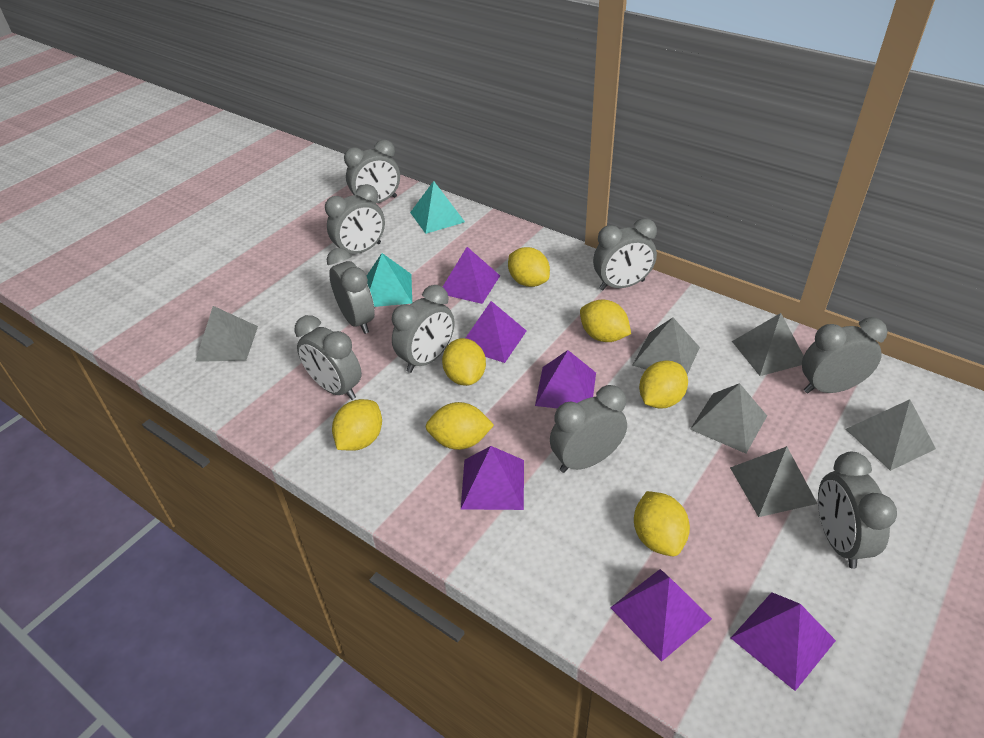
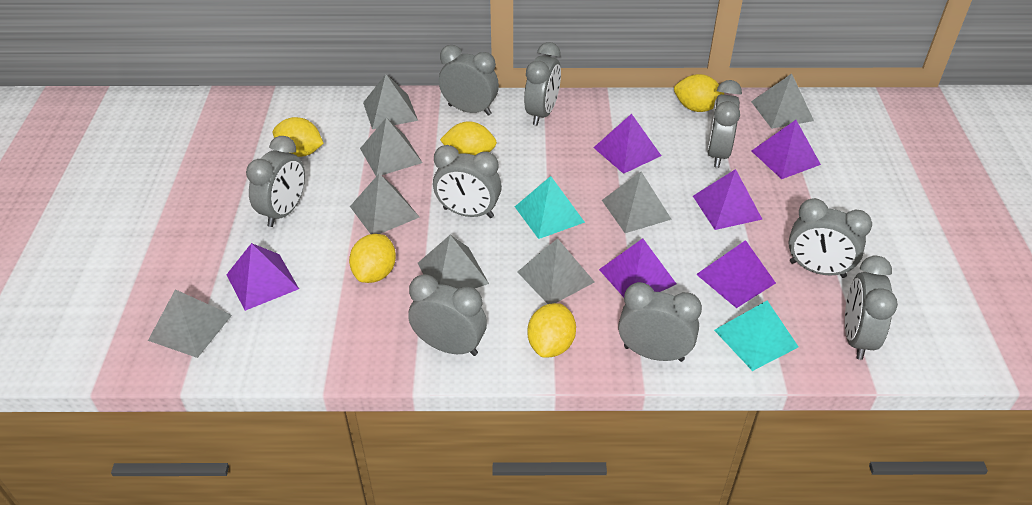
grey pyramid: [195,306,258,362] [632,317,700,375] [690,383,767,454] [730,446,818,517] [732,313,804,376] [846,399,936,471] = 6 -> [148,289,232,358] [350,174,419,234] [360,118,423,176] [363,74,418,129] [418,235,489,289] [517,238,594,304] [602,172,672,233] [751,74,814,129] = 8
yellow lemon: [332,399,382,451] [426,402,494,450] [442,338,486,386] [508,247,550,287] [580,299,631,342] [634,491,690,556] [639,360,688,409] = 7 -> [273,117,324,157] [349,234,396,283] [440,121,497,155] [527,303,576,358] [674,74,725,112] = 5

